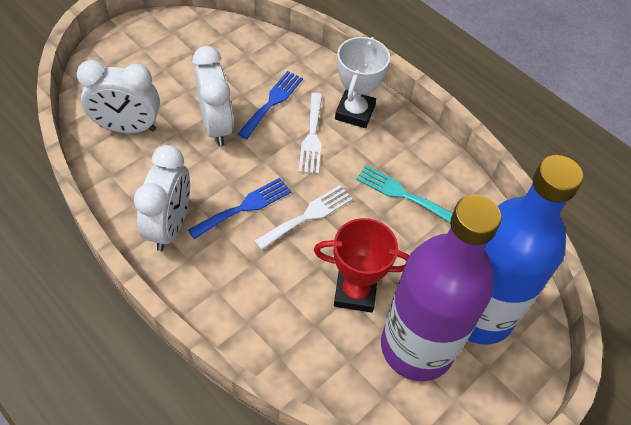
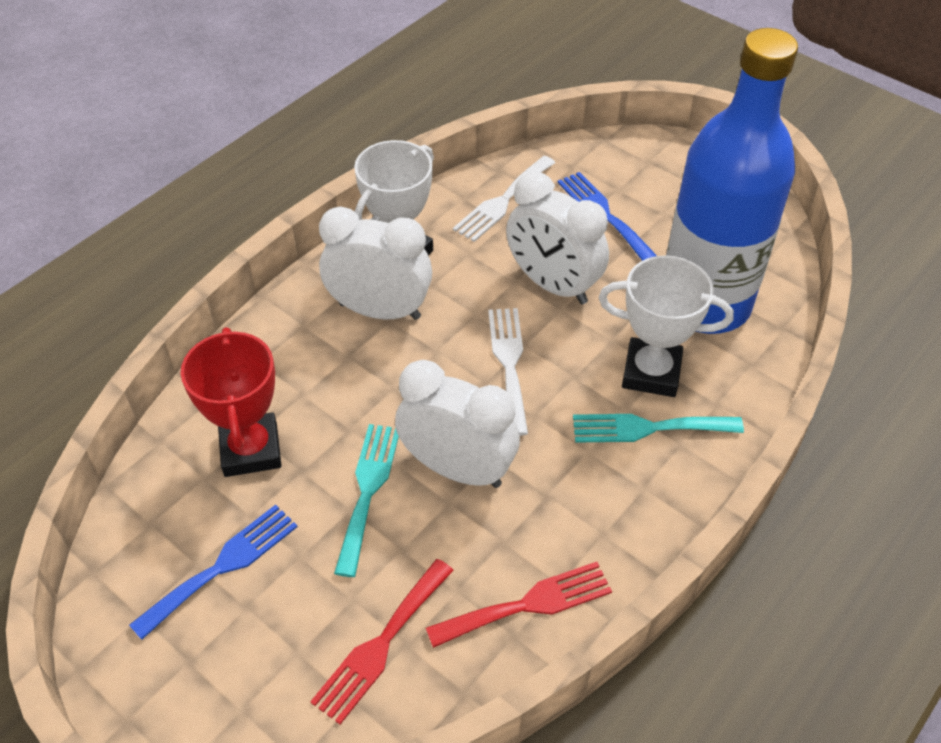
purple bottle: [381,195,502,381] = 1 -> none = 0
red fork: none = 0 -> [310,559,454,724] [426,562,612,648] = 2
turquoise fork: [356,165,453,223] = 1 -> [334,424,399,577] [573,414,744,443] = 2
white trophy: [335,37,390,128] = 1 -> [354,140,434,255] [599,255,734,397] = 2

